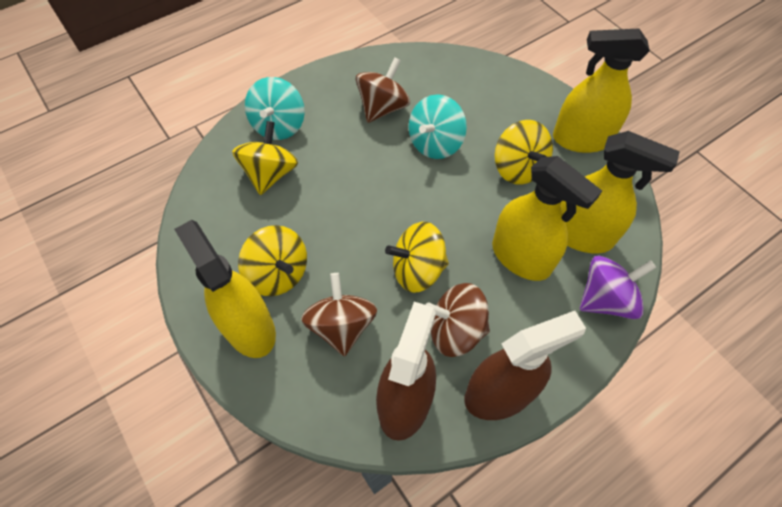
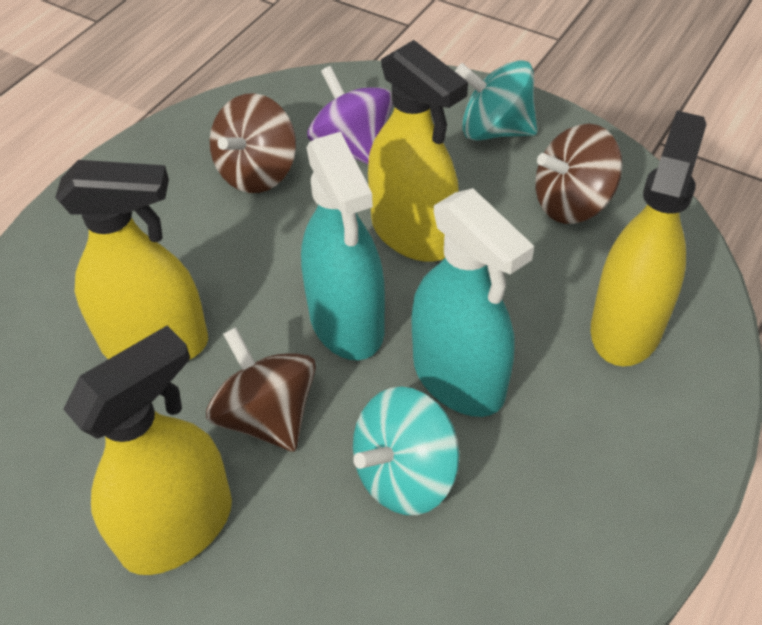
brown spray bottle: [376,302,436,441] [464,311,586,420] = 2 -> none = 0
turquoise spray bottle: none = 0 -> [301,132,385,360] [412,188,534,417] = 2
yellow spinning top: [232,121,298,195] [238,225,307,296] [385,222,449,293] [495,120,553,184] = 4 -> none = 0

